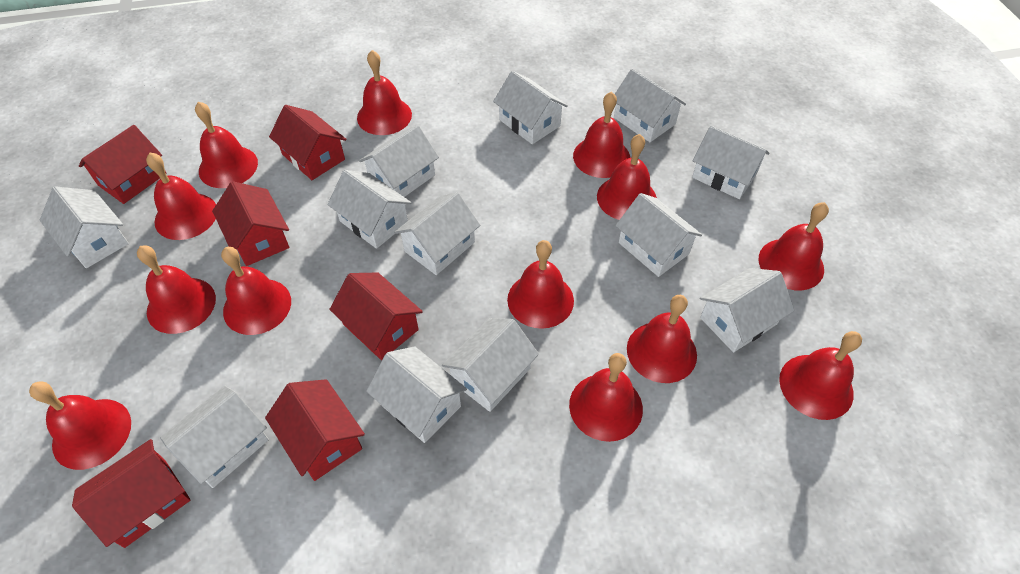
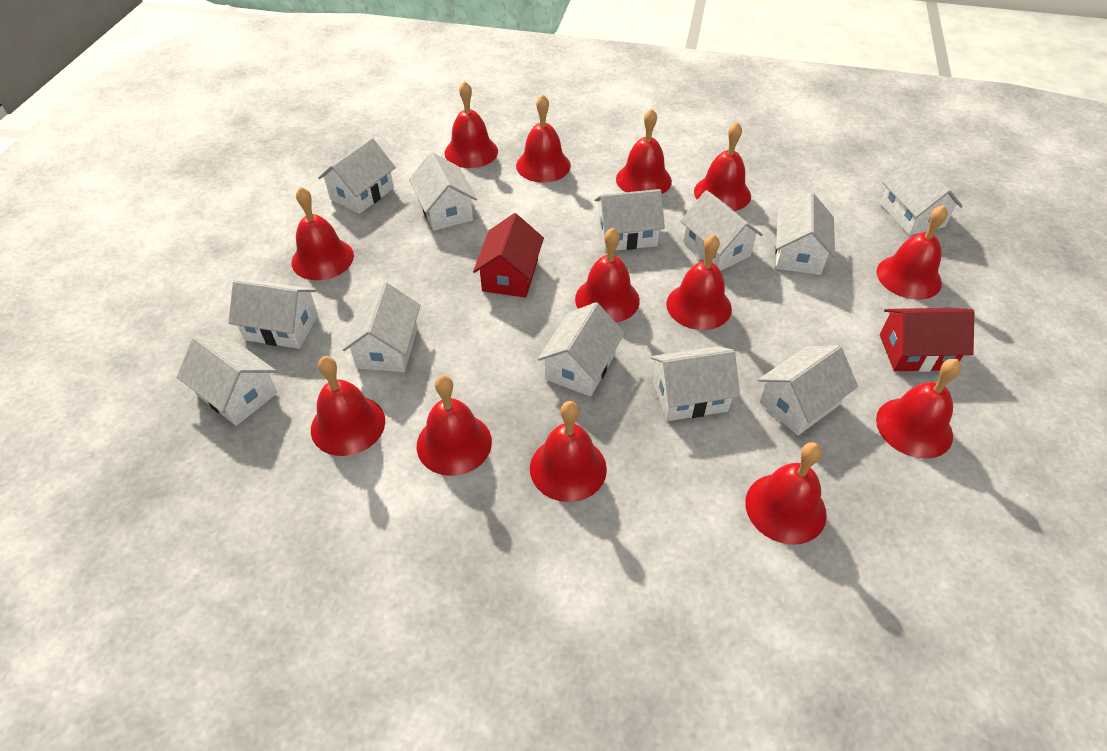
red house: [72,439,190,548] [79,125,167,204] [212,181,289,266] [265,379,365,481] [269,105,346,180] [329,273,423,360] = 6 -> [473,213,544,298] [880,308,974,372] = 2

